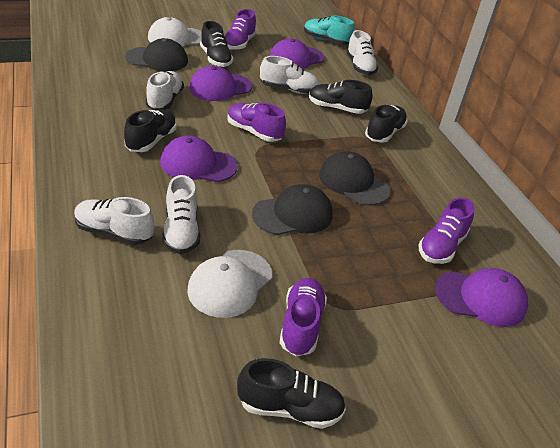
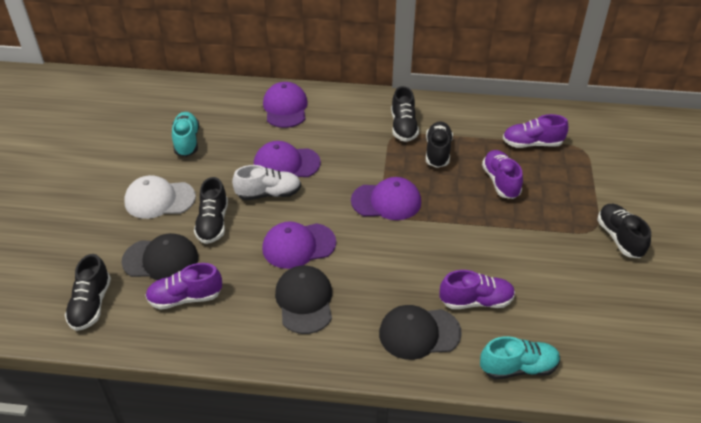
turquoise shoe: [304,16,355,45] = 1 -> [172,112,199,157] [480,336,560,379] = 2
white cap: [148,17,202,47] [187,250,272,318] = 2 -> [124,175,196,219] = 1
white shoe: [74,197,155,245] [145,71,184,110] [162,175,200,254] [260,56,319,94] [346,30,378,75] = 5 -> [232,165,301,200] = 1

